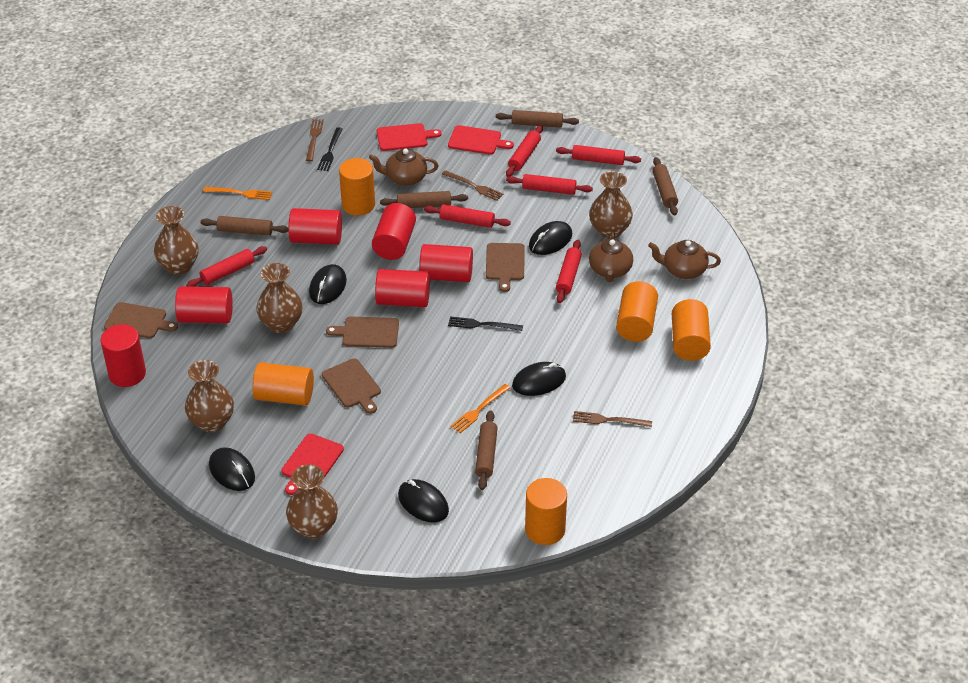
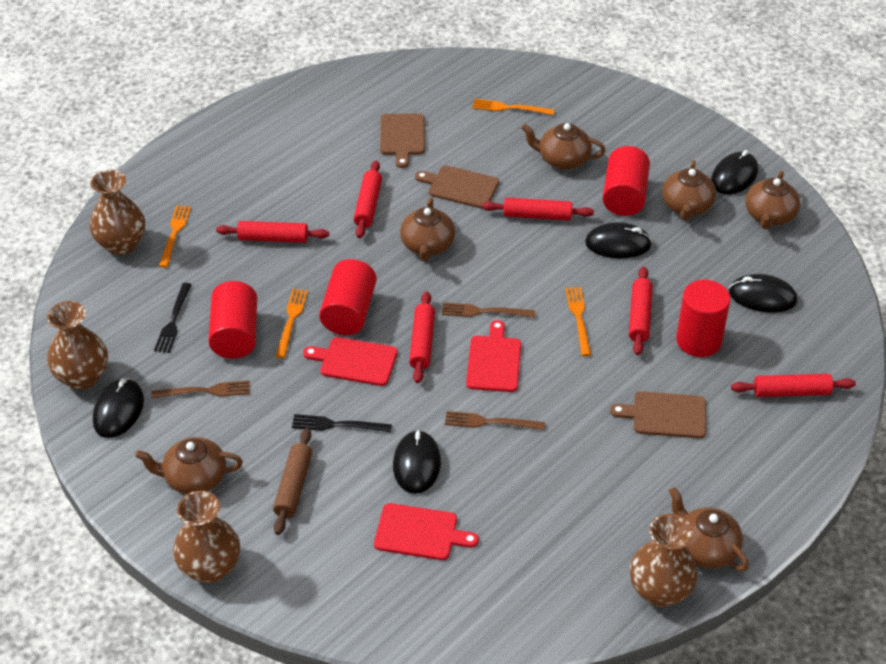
brown cutting board: [104,302,178,338] [322,358,381,414] [326,317,399,348] [486,243,525,292] = 4 -> [380,113,425,168] [415,165,499,209] [610,391,706,438] = 3
brown rolling pin: [201,216,289,236] [380,191,468,208] [475,410,498,490] [496,110,579,128] [653,157,678,215] = 5 -> [273,428,312,535] = 1
brown teapot: [369,149,438,186] [589,232,633,282] [648,240,721,279] = 3 -> [135,437,243,494] [400,198,455,261] [521,123,606,170] [662,160,716,220] [669,487,749,571] [745,170,800,230] = 6
brown vase: [154,206,199,275] [185,360,234,432] [256,263,303,333] [286,464,338,539] [589,171,633,239] = 5 -> [47,301,108,390] [89,170,145,255] [173,491,240,584] [630,514,698,607] = 4
orange cylinder: [252,362,314,406] [339,158,375,216] [525,478,567,545] [616,281,658,342] [672,299,711,361] = 5 -> none = 0
orange fork: [203,187,272,200] [450,384,510,433] = 2 -> [159,205,191,268] [275,289,308,358] [472,99,554,115] [565,287,591,356] = 4
red cylinder: [101,324,146,387] [175,286,233,323] [288,208,342,245] [372,203,416,260] [375,269,430,307] [419,244,473,282] = 6 -> [208,281,257,359] [319,259,377,335] [603,146,650,216] [676,280,731,357] = 4

